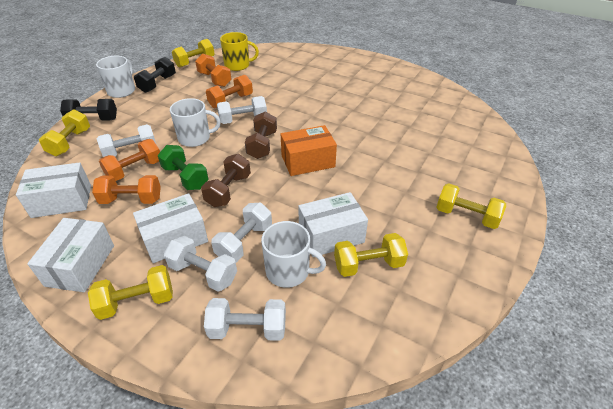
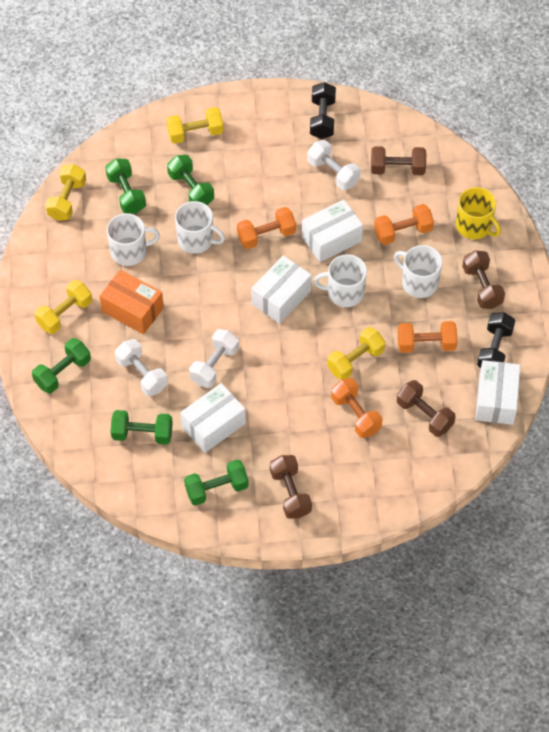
brown dumbbell: [201,154,251,207] [245,112,277,159] = 2 -> [270,455,312,519] [371,146,426,175] [397,380,456,437] [462,251,505,309] = 4
green dumbbell: [158,145,208,190] = 1 -> [32,338,91,393] [105,158,146,214] [111,410,173,444] [167,155,214,205] [184,459,249,506] = 5
white dumbbell: [97,124,156,157] [164,236,237,292] [204,298,286,341] [211,203,272,262] [217,96,267,124] = 5 -> [115,339,168,396] [189,329,239,388] [307,140,361,190] = 3
white mug: [96,56,135,98] [170,98,221,147] [261,221,326,288] = 3 -> [107,213,160,266] [175,201,225,254] [313,254,367,307] [394,245,442,298] = 4
yellow dumbbell: [39,109,90,156] [88,265,173,320] [172,39,214,67] [334,233,408,277] [436,183,506,229] = 5 -> [34,280,92,334] [45,164,86,221] [167,107,224,144] [327,327,385,380] = 4

